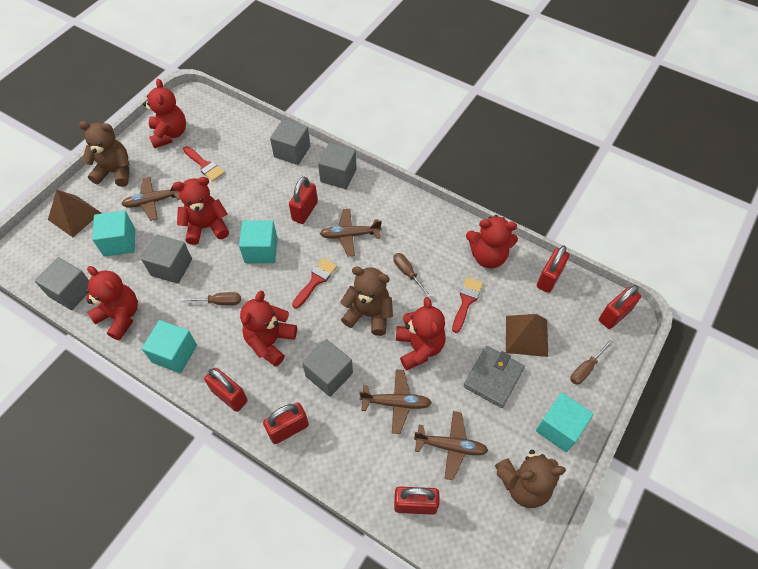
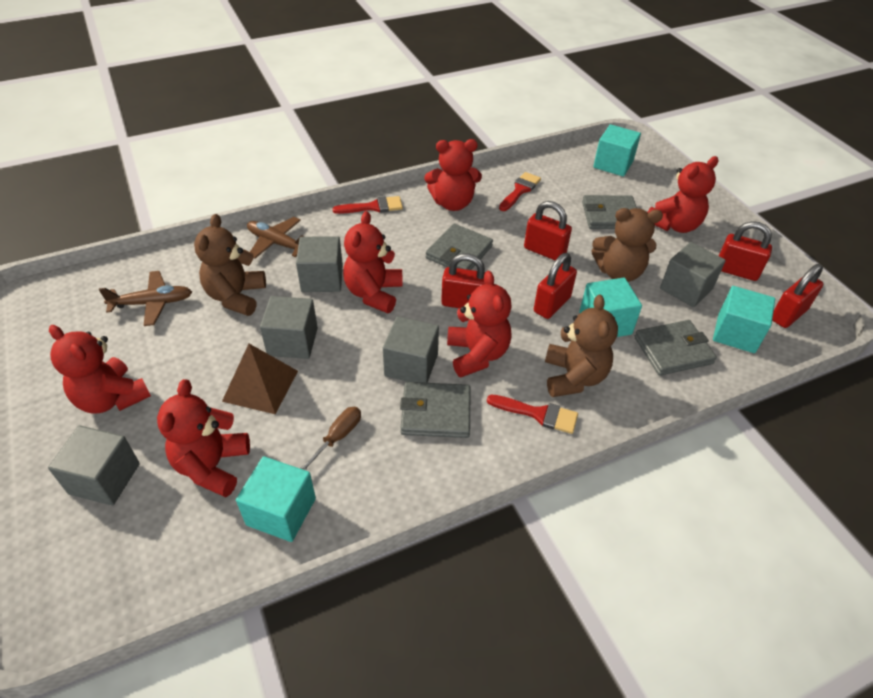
brown plane: [121,177,180,221] [320,209,382,257] [359,370,432,434] [414,411,489,480] = 4 -> [99,271,192,326] [247,217,304,259] = 2
brown pyramid: [48,190,101,237] [506,314,548,357] = 2 -> [222,344,298,414] = 1
brown screwdriver: [180,292,241,305] [393,253,431,298] [570,340,613,385] = 3 -> [300,407,361,470] = 1
grey wallet: [463,346,525,408] = 1 -> [400,382,471,438] [426,224,493,270] [582,195,637,229] [634,320,717,376] = 4
red padlock: [204,368,248,412] [263,403,309,444] [289,176,318,224] [394,486,439,515] [537,245,569,293] [599,285,641,329] = 6 -> [441,253,486,308] [524,201,572,260] [534,253,577,319] [719,221,772,281] [772,264,823,328] = 5

